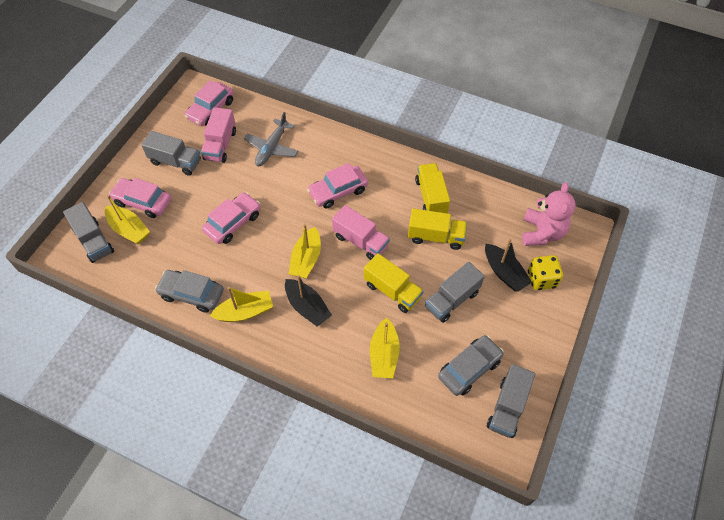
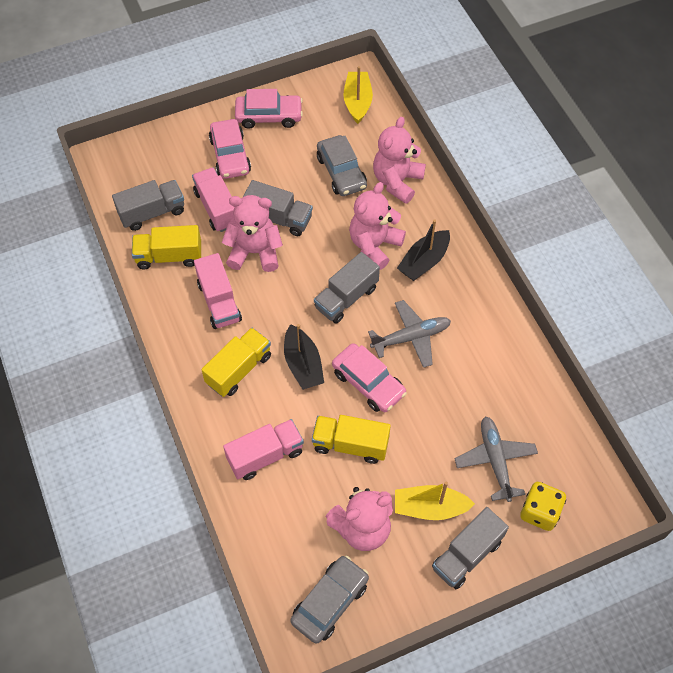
grey plane: [244,112,298,166] = 1 -> [368,300,451,368] [454,416,538,502] = 2
pink car: [109,178,171,218] [185,80,234,126] [202,192,261,244] [307,163,368,208] = 4 -> [209,119,251,179] [235,89,303,129] [332,343,407,412] = 3
pink teddy bear: [522,182,576,246] = 1 -> [222,195,283,272] [326,487,393,551] [349,182,406,270] [373,117,426,204] = 4
pink truck: [201,107,236,163] [332,205,390,260] = 2 -> [192,167,236,232] [194,253,242,329] [223,419,304,480] = 3
yellow boat: [105,195,150,244] [210,287,273,322] [289,224,321,279] [370,318,400,378] = 4 -> [343,66,373,124] [395,482,475,520] = 2

